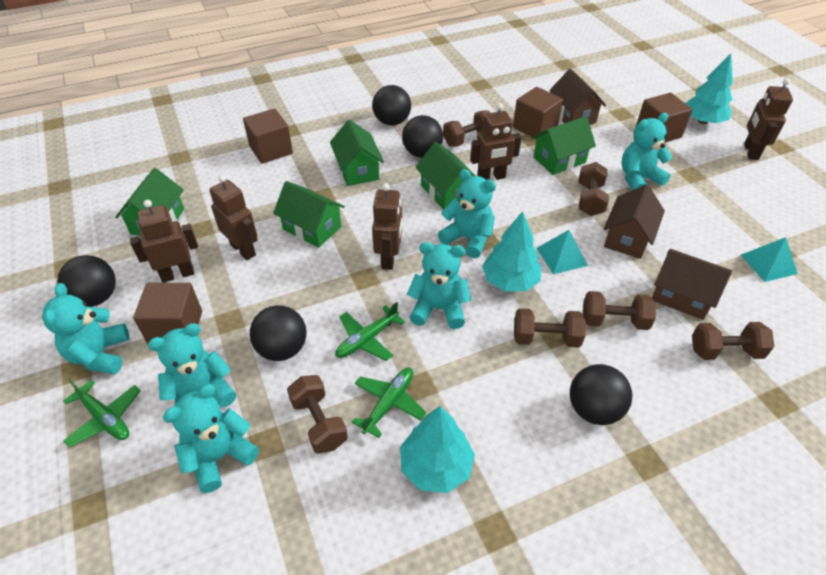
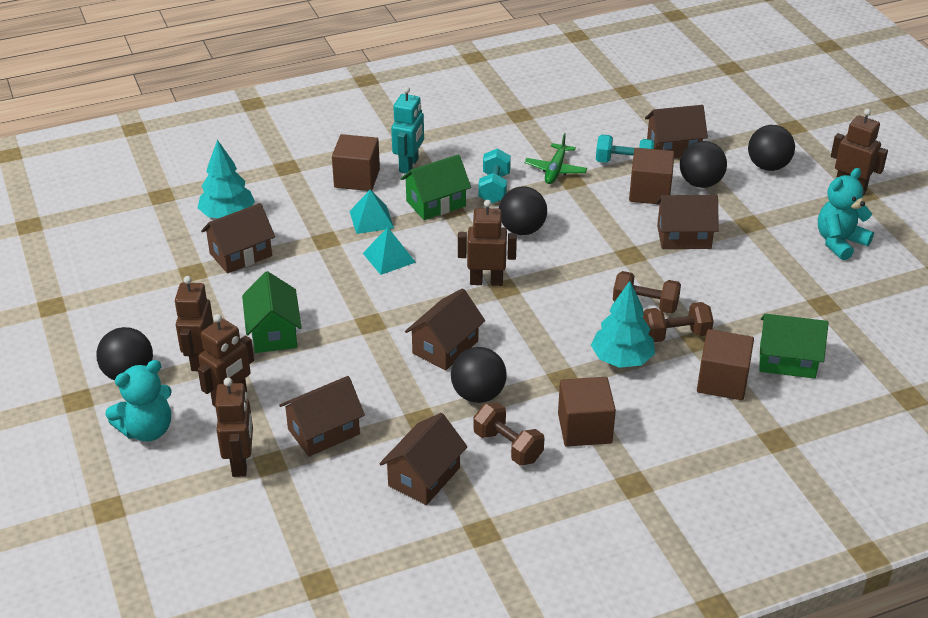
brown dumbbell: [287,375,348,454] [443,111,491,147] [514,308,586,348] [579,162,609,216] [583,291,656,330] [692,322,774,360] = 6 -> [474,402,544,466] [613,271,681,314] [643,302,714,342] = 3
brown house: [549,69,606,124] [604,185,665,259] [652,249,732,320] = 3 -> [201,203,275,274] [279,376,365,457] [379,413,468,505] [405,288,485,370] [645,105,708,158] [656,195,719,249] = 6
green house: [115,168,184,236] [273,181,345,248] [330,120,384,186] [416,142,476,210] [532,116,596,175] = 5 -> [242,271,302,353] [401,154,471,220] [759,314,829,379] = 3
green plane: [63,379,141,447] [335,302,405,361] [352,368,426,438] = 3 -> [525,133,587,184] = 1
turquoise dumbbell: none = 0 -> [478,148,511,204] [596,134,654,163] = 2
turquoise robot: none = 0 -> [391,87,424,174] = 1
turquoise teddy bear: [42,283,129,374] [148,323,236,407] [163,384,259,493] [407,242,471,329] [438,169,496,258] [622,113,672,190] = 6 -> [105,360,172,442] [818,168,874,260] = 2
turquoise tree: [400,406,475,493] [482,211,541,291] [685,54,733,124] = 3 -> [198,140,255,218] [591,281,655,368] = 2

